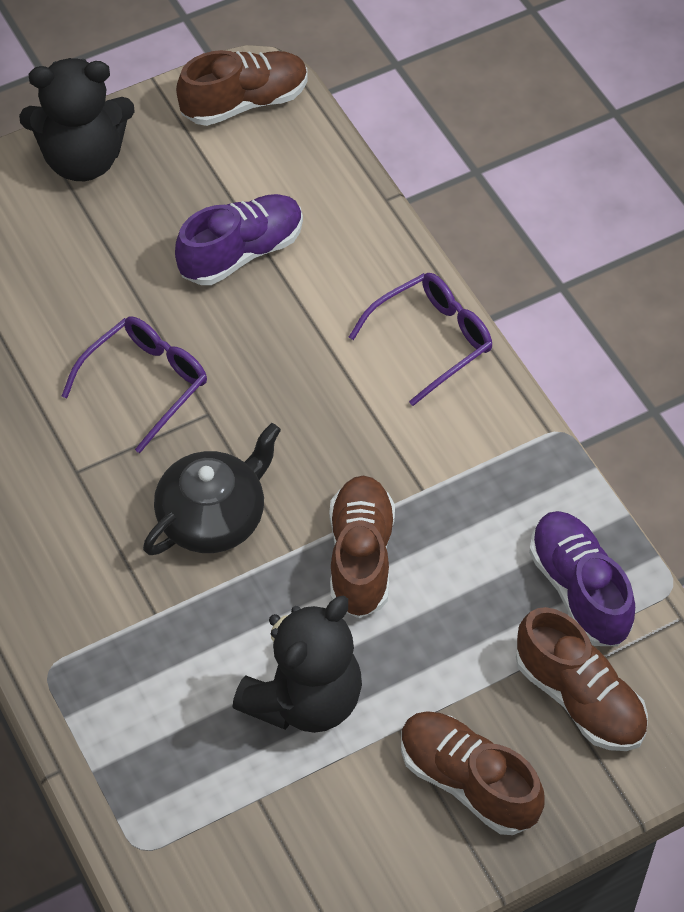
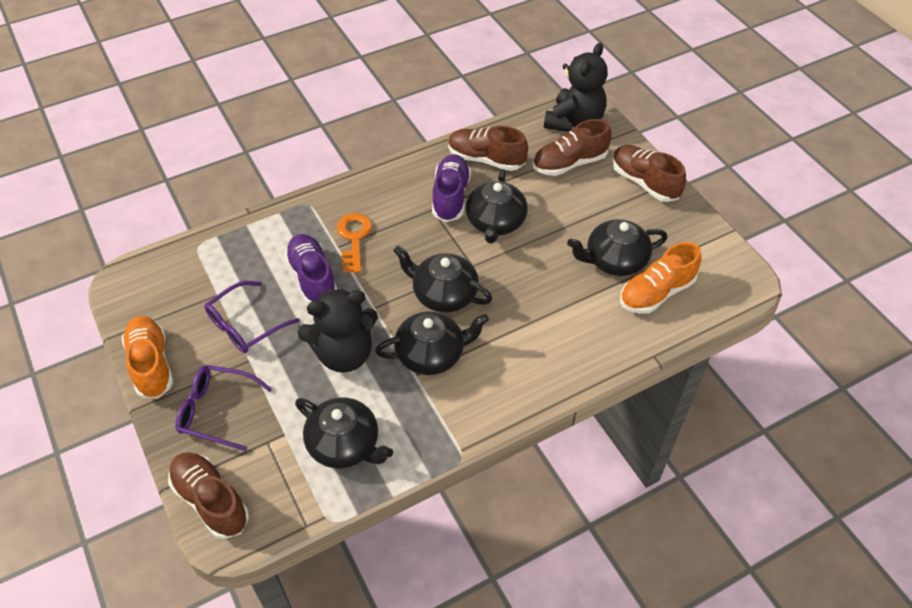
black teapot: [143,423,281,555] = 1 -> [295,397,393,469] [375,311,489,375] [393,245,492,313] [466,169,528,244] [567,219,668,276] = 5
orange key: none = 0 -> [337,213,372,273] = 1
orange shoe: none = 0 -> [122,316,173,399] [620,242,702,314] = 2

